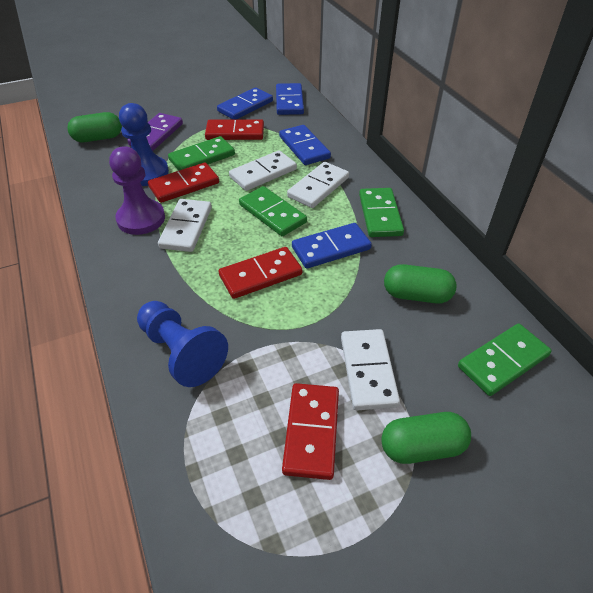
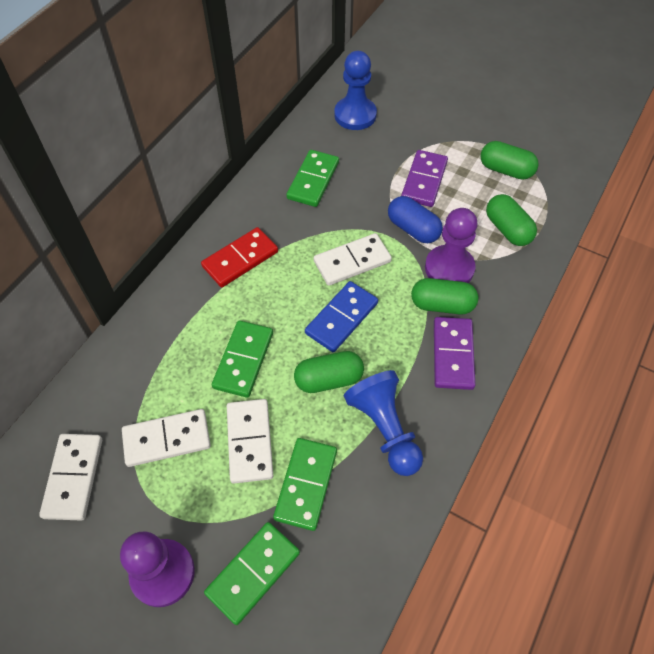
blue capsule: none = 0 -> [388,196,443,243] = 1
blue domino: [217,87,273,119] [276,83,304,115] [279,125,331,165] [292,223,372,269] = 4 -> [305,281,378,352] = 1
green capsule: [67,112,122,142] [381,412,471,464] [384,264,457,303] = 3 -> [294,351,364,393] [411,278,478,314] [480,141,539,180] [486,194,537,246] = 4
purple domino: [127,113,183,151] = 1 -> [401,150,448,207] [434,317,476,390] = 2
purple pawn: [109,146,165,235] = 1 -> [120,531,195,607] [425,208,478,283] = 2
red domino: [148,162,219,203] [205,119,264,140] [219,247,302,299] [282,383,339,480] = 4 -> [201,227,278,287] = 1

